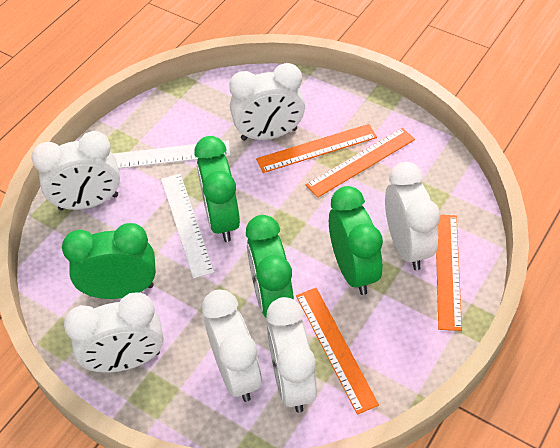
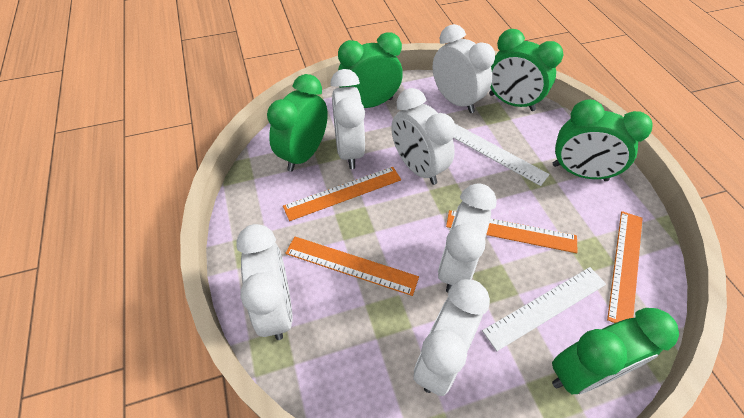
green clock: [62,223,156,299] [194,136,240,242] [246,215,294,318] [329,186,383,295] = 4 -> [267,74,328,172] [338,32,403,108] [489,29,563,111] [552,308,679,394] [553,99,652,181] = 5

